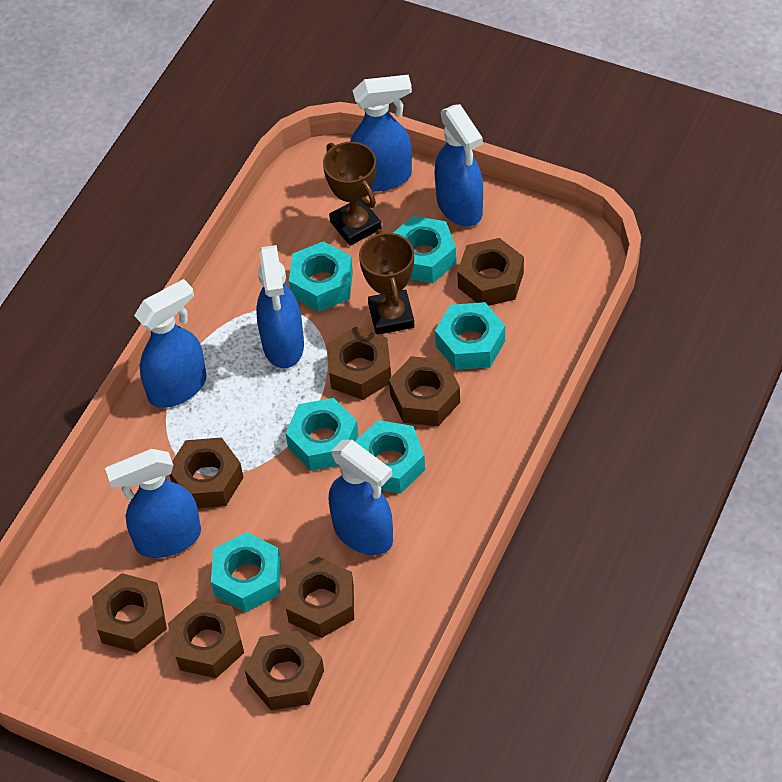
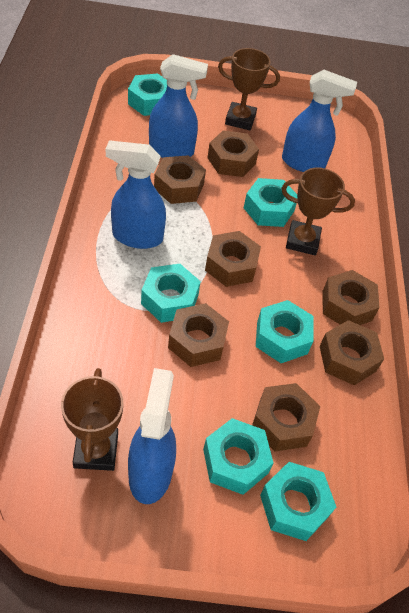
blue spray bottle: [105,449,201,558] [134,279,207,408] [256,245,304,368] [329,440,393,555] [350,75,412,192] [434,104,483,227] = 6 -> [106,140,166,249] [128,368,176,504] [149,54,208,158] [282,70,357,172] = 4
brown nut: [92,573,167,653] [168,599,244,678] [169,437,244,508] [245,631,324,710] [286,557,354,638] [327,327,391,400] [389,356,460,426] [457,238,524,306] = 8 -> [154,155,206,204] [168,303,229,367] [205,231,261,287] [207,130,259,177] [252,383,320,452] [320,320,384,385] [322,270,380,325] = 7
brown trophy: [323,142,382,246] [359,229,415,335] = 2 -> [61,368,123,471] [218,48,280,130] [281,168,355,255] = 3

